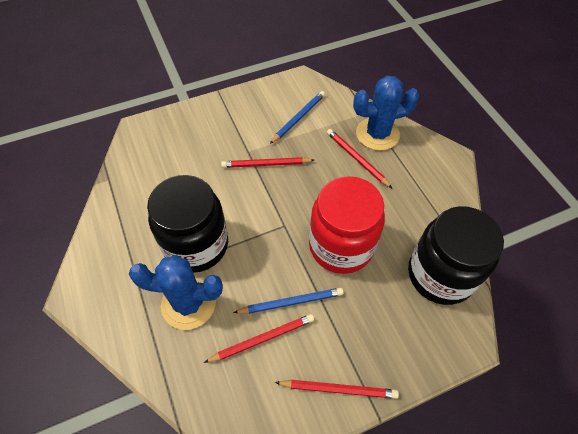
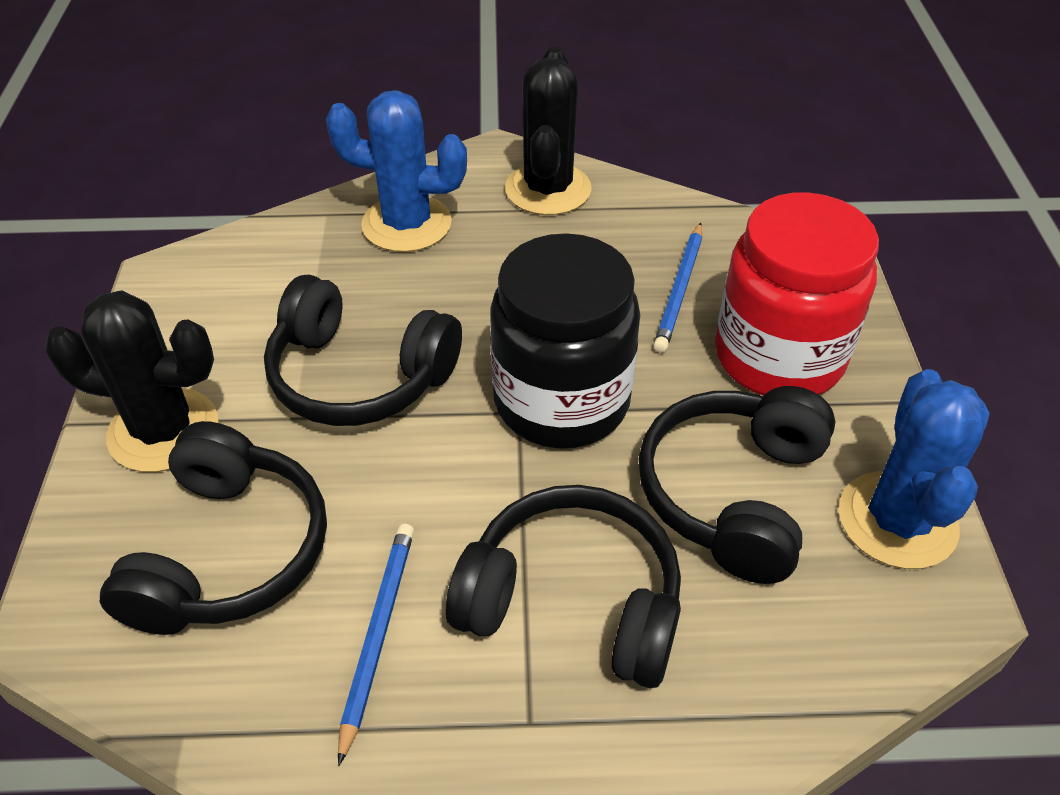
black cactus: none = 0 -> [45,290,219,472] [505,47,592,215] = 2
black headphones: none = 0 -> [100,421,327,635] [264,275,462,426] [446,485,681,688] [638,386,835,584] = 4
black jar: [147,175,228,273] [408,206,504,305] = 2 -> [490,233,640,449] = 1
red pencil: [204,314,314,363] [221,157,314,168] [275,380,399,399] [327,129,392,188] = 4 -> none = 0

